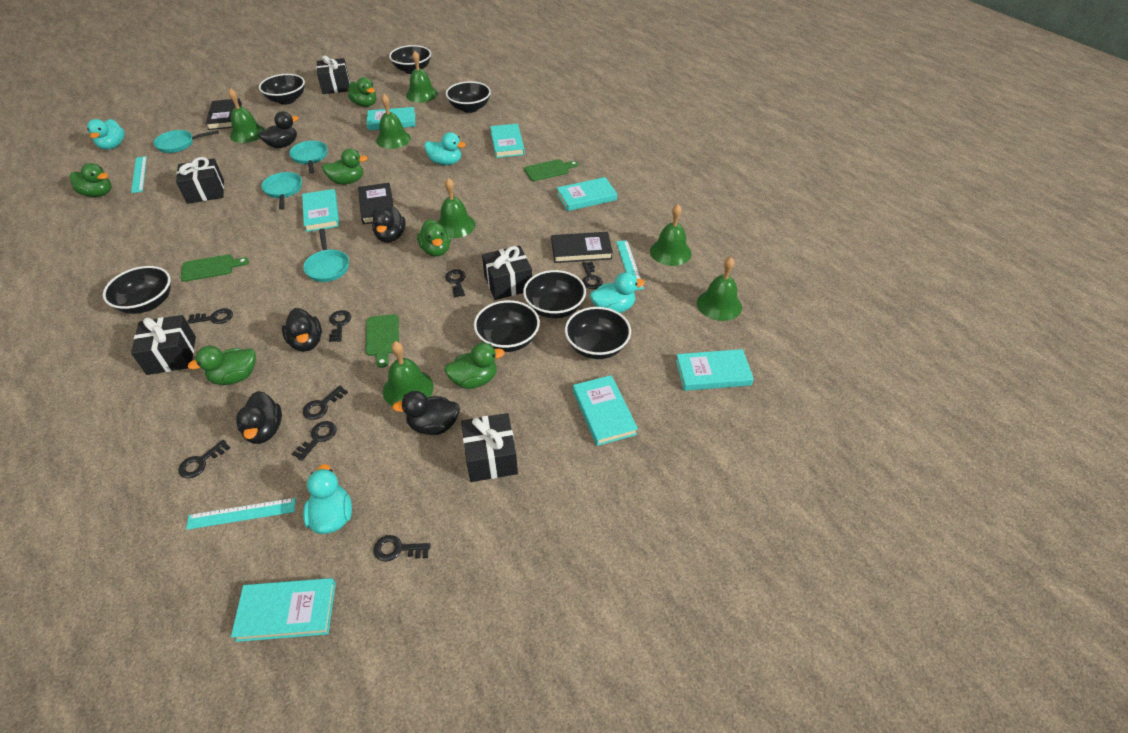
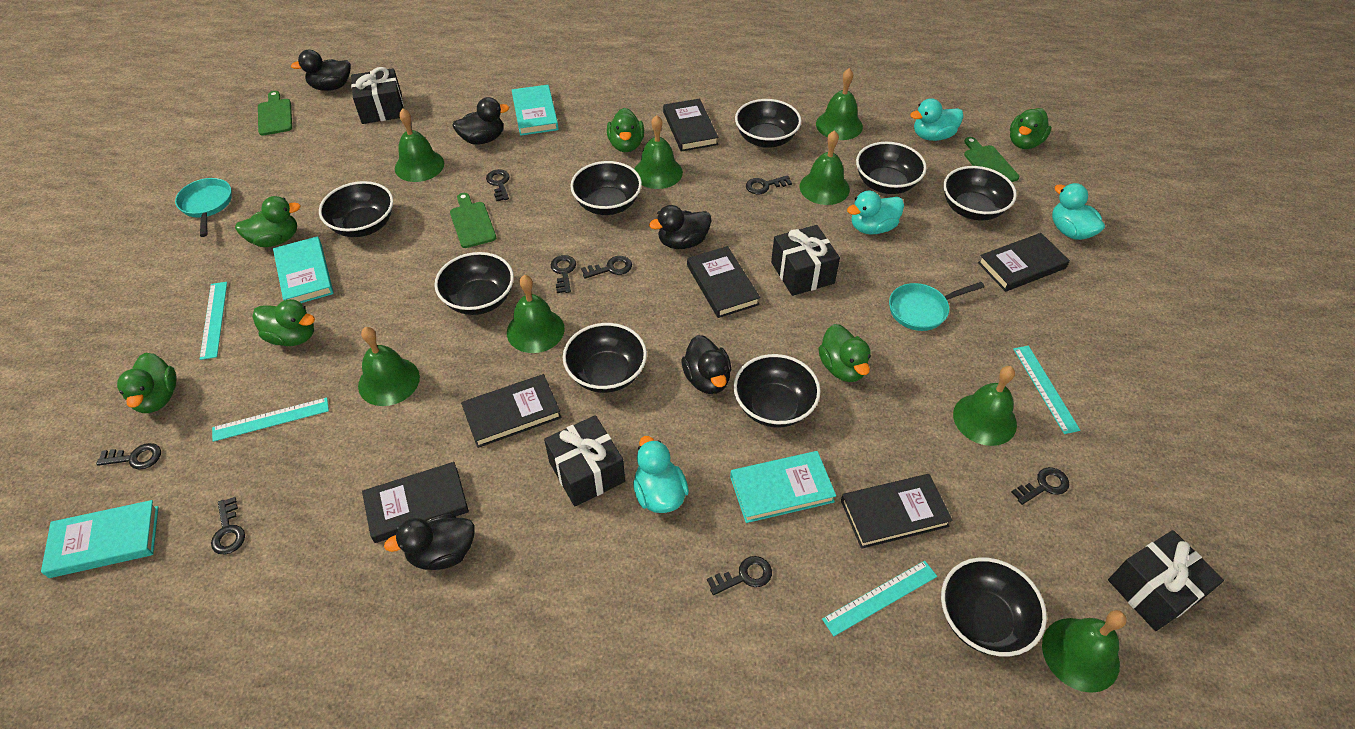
black book: [206,98,242,130] [358,183,394,225] [551,232,613,263] = 3 -> [362,462,469,543] [461,374,561,448] [663,99,719,152] [687,246,760,318] [841,474,953,549] [978,233,1070,292] = 6
black bowl: [103,266,171,314] [259,74,305,105] [389,45,431,74] [446,81,491,113] [474,300,540,352] [523,270,586,318] [565,307,631,359] = 7 -> [319,181,393,237] [434,252,514,315] [563,323,647,393] [570,161,642,215] [734,354,821,427] [735,99,801,148] [856,142,927,194] [941,557,1047,657] [943,166,1017,220] = 9
black gift: [131,315,196,375] [176,157,224,204] [316,55,350,94] [461,413,518,482] [482,246,532,300] = 5 -> [351,67,404,124] [544,415,625,507] [771,225,840,296] [1108,530,1224,631] = 4
green bell: [228,88,265,143] [376,94,411,149] [383,341,434,406] [406,51,438,103] [437,178,475,238] [650,204,692,266] [697,257,742,321] = 7 -> [358,327,420,406] [395,108,444,182] [507,275,565,353] [635,115,683,189] [799,130,850,205] [816,68,863,140] [953,366,1017,446] [1042,610,1127,693] = 8
turquoise book: [231,578,336,642] [302,189,340,232] [367,107,415,130] [490,124,525,158] [557,177,617,211] [573,375,638,446] [675,349,754,391] = 7 -> [41,500,159,578] [273,236,334,303] [512,85,559,136] [730,451,836,523] = 4
turquoise pan: [153,130,219,153] [261,172,302,210] [289,141,327,174] [303,229,349,282] = 4 -> [175,178,232,237] [889,282,984,331] = 2
turquoise ruler: [131,156,147,193] [186,498,296,530] [616,240,644,290] = 3 -> [200,282,227,360] [212,398,329,442] [822,561,937,636] [1013,346,1080,434] = 4

